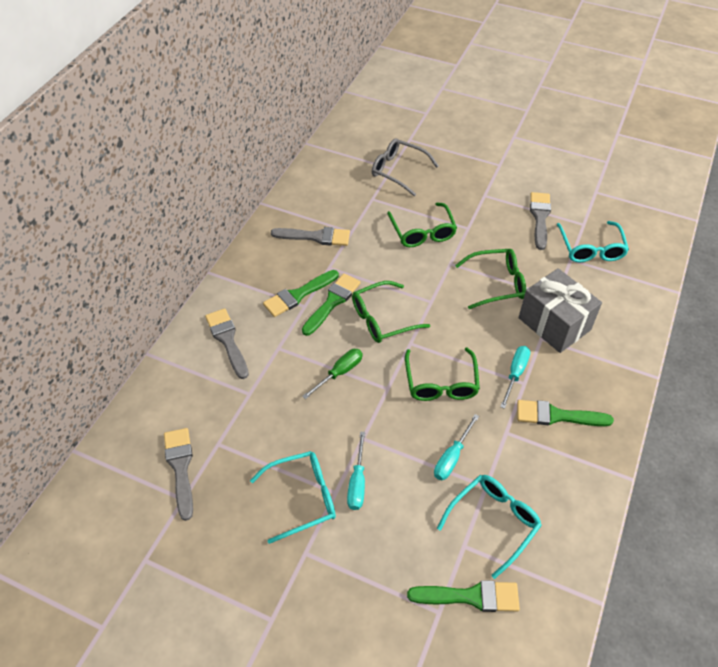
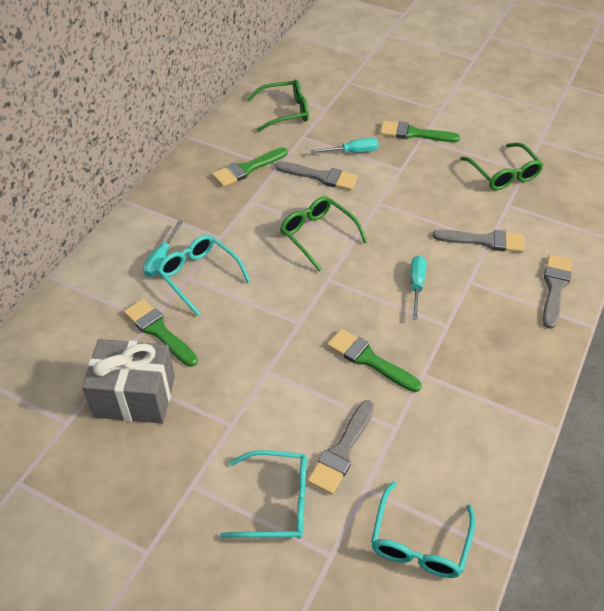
green glasses: [352,281,430,343] [387,202,457,247] [405,347,480,401] [455,249,526,309] = 4 -> [247,79,309,132] [280,196,367,272] [460,143,543,190] = 3
green screwdriver: [302,349,363,399] = 1 -> none = 0
grey glasses: [372,138,439,196] = 1 -> none = 0

